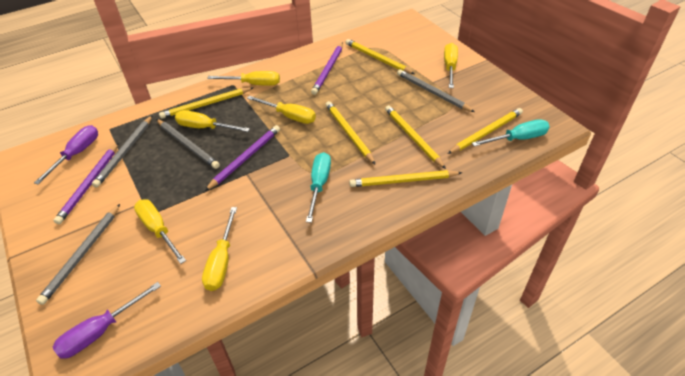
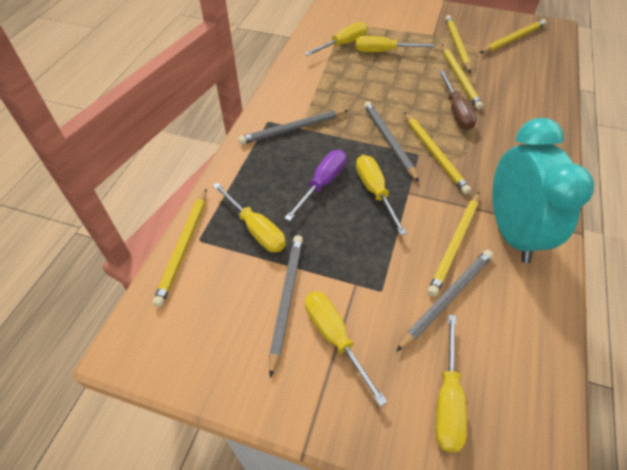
brown screwdriver: none = 0 -> [439,71,477,130] = 1
purple pencil: [53,143,118,224] [205,125,280,191] [311,43,343,95] = 3 -> none = 0
purple screwdriver: [34,125,98,184] [53,282,161,359] = 2 -> [284,150,346,221] = 1
turquoise clock: none = 0 -> [492,118,594,263] = 1
turquoise screwdriver: [306,152,331,223] [472,119,550,146] = 2 -> none = 0

